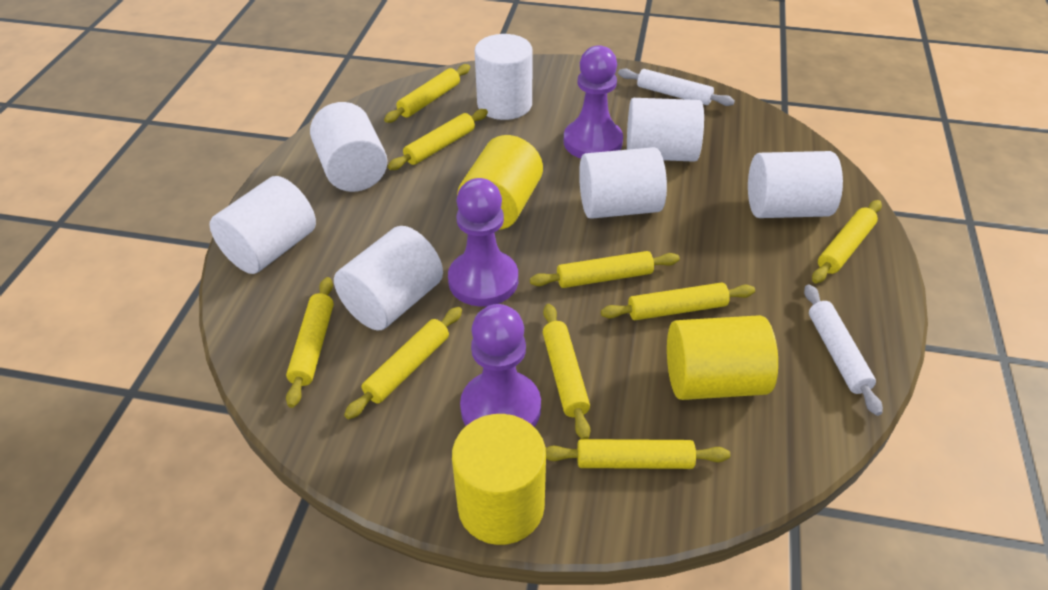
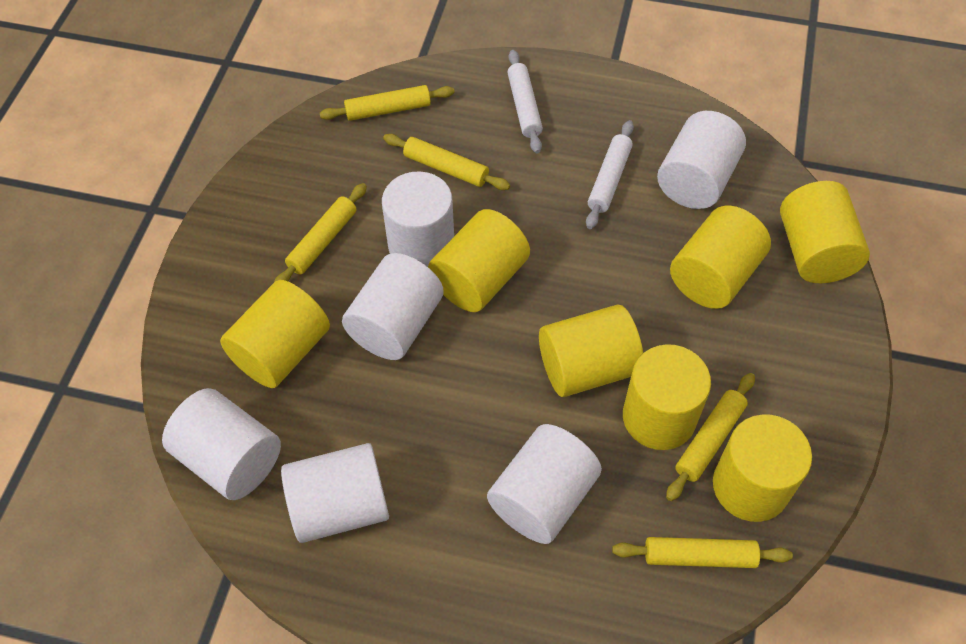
purple pawn: [448,178,518,307] [460,304,541,427] [564,45,623,158] = 3 -> none = 0
white cylinder: [209,176,316,274] [310,102,387,192] [334,226,443,331] [475,34,533,120] [579,147,667,219] [627,98,704,162] [748,151,843,218] = 7 -> [162,388,281,500] [281,443,389,543] [342,253,444,360] [382,171,454,267] [487,424,602,544] [657,111,746,209] = 6
yellow cylinder: [452,414,546,545] [457,135,543,230] [667,315,778,400] = 3 -> [220,280,330,388] [428,209,530,312] [539,305,643,397] [623,344,711,450] [670,206,771,309] [713,414,812,522] [780,181,870,283] = 7
yellow rolling pin: [286,277,334,408] [344,307,462,419] [384,64,470,123] [388,109,488,170] [530,251,680,288] [543,304,591,439] [546,439,730,469] [601,282,755,320] [812,200,882,284] = 9 -> [274,183,367,282] [320,85,455,121] [383,134,510,190] [612,537,793,568] [666,373,755,501] = 5

